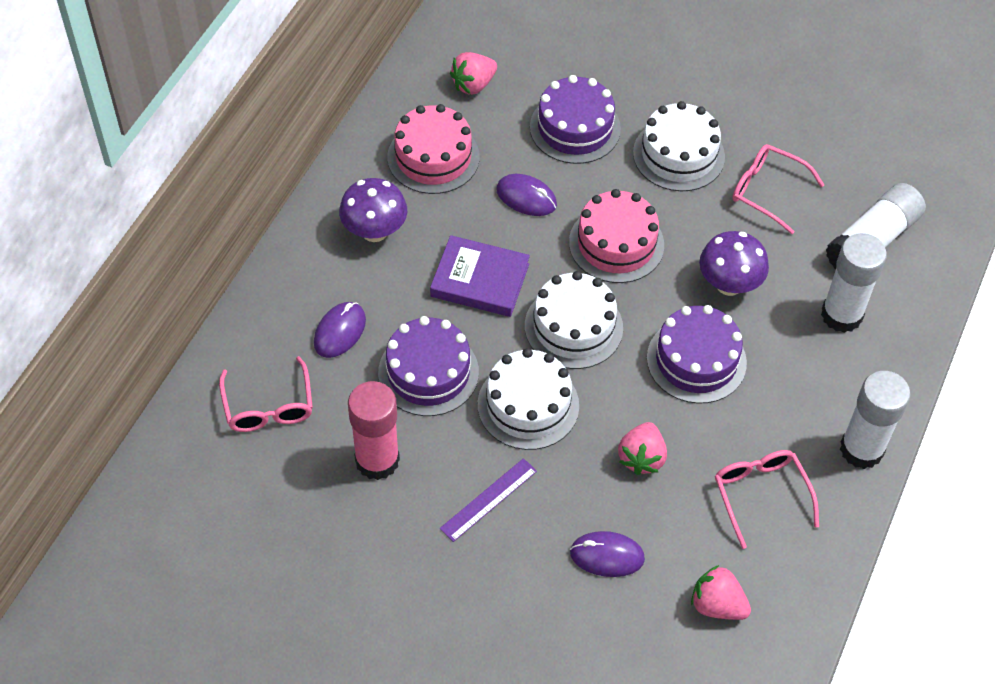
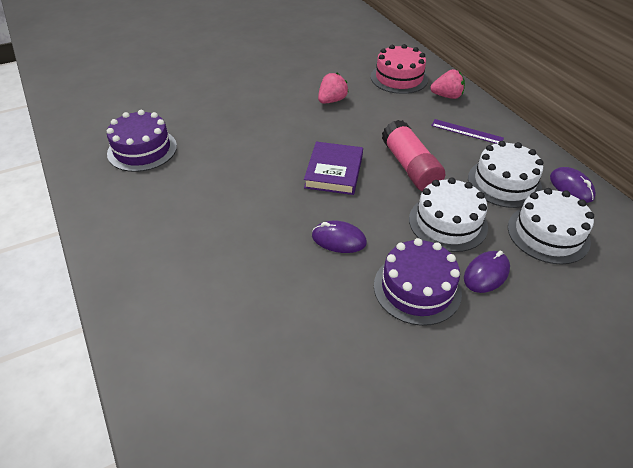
pink cake: [387,104,480,194] [569,189,664,283] = 2 -> [371,44,428,94] = 1
pink glasses: [219,356,313,432] [715,450,819,549] [732,144,824,234] = 3 -> none = 0
pink strawberry: [450,52,497,95] [618,422,667,475] [691,565,751,620] = 3 -> [318,73,349,104] [430,69,465,99] = 2
purple cake: [378,316,479,416] [530,75,621,164] [647,305,747,404] = 3 -> [107,110,177,172] [374,238,462,326] = 2
purple mushroom: [339,178,407,242] [699,231,769,296] = 2 -> none = 0
white glue stick: [821,233,887,333] [826,183,926,269] [840,371,911,469] = 3 -> none = 0

